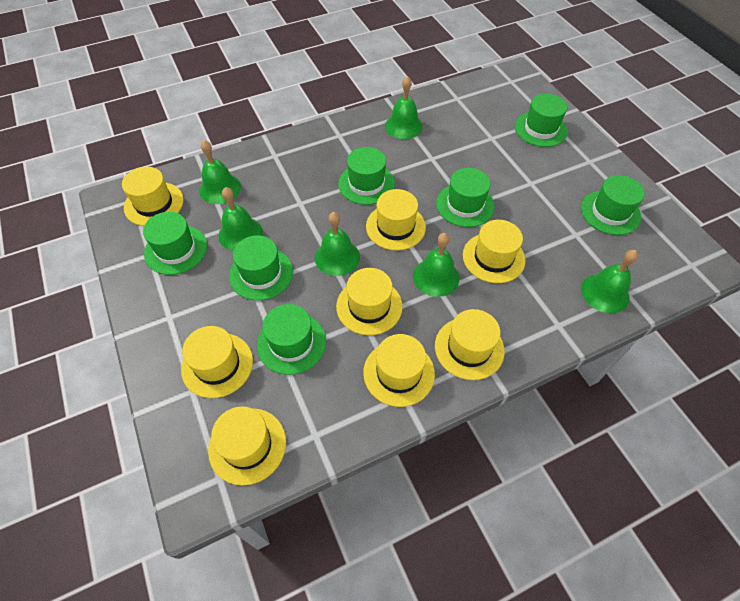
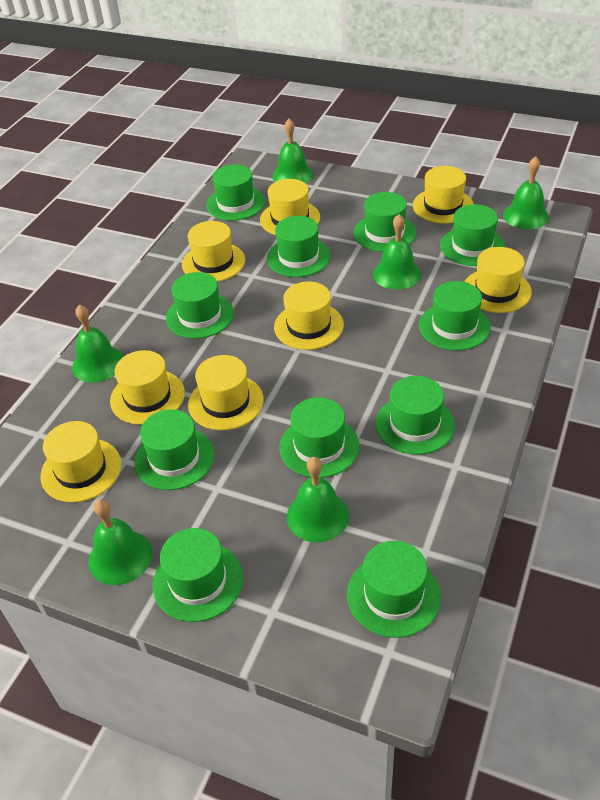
green hat: [143,212,207,275] [229,235,293,301] [257,304,326,375] [338,147,395,205] [436,168,495,227] [515,94,568,147] [581,175,645,235] = 7 -> [134,409,214,490] [153,528,243,622] [166,272,234,339] [206,165,265,221] [267,216,331,277] [279,397,359,478] [347,541,441,638] [354,192,416,252] [375,376,455,455] [419,281,491,350] [440,204,505,266] = 11

